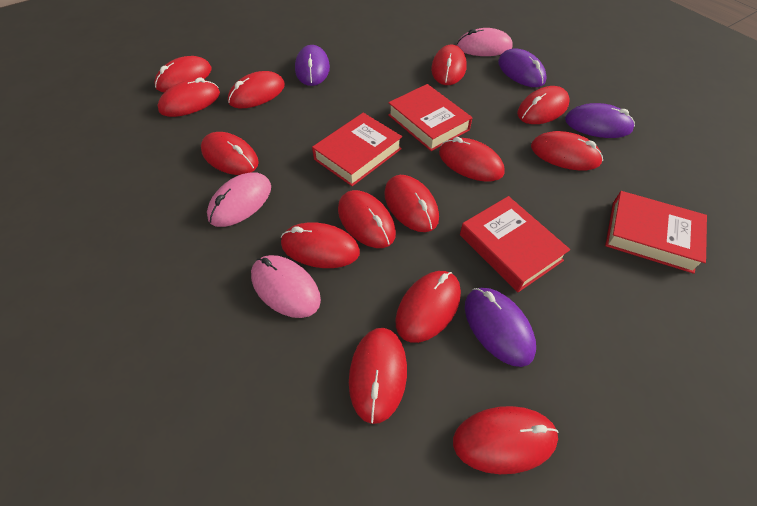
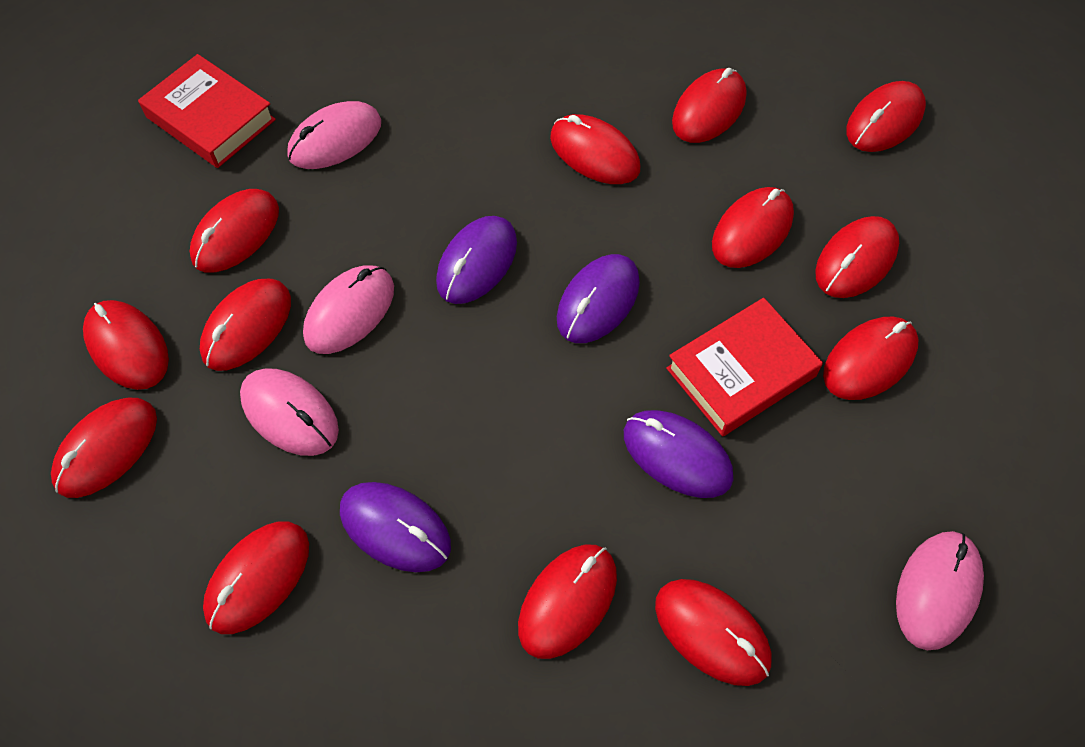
pink mouse: [207,172,271,227] [251,255,321,318] [457,28,513,56] = 3 -> [240,368,339,456] [287,101,381,169] [303,265,394,354] [896,531,984,650] = 4
red book: [312,113,402,186] [388,84,472,151] [460,196,570,292] [605,191,707,274] = 4 -> [138,54,276,168] [666,298,823,436] = 2
red mouse: [154,56,212,92] [158,77,220,117] [201,132,259,175] [228,71,285,108] [281,223,360,268] [338,190,396,248] [349,328,407,424] [384,175,439,232] [395,271,461,343] [431,45,467,85] [439,137,505,182] [453,406,558,474] [517,86,570,124] [531,131,603,171] = 14 -> [51,398,157,498] [83,300,169,390] [190,189,279,272] [200,279,291,371] [203,521,309,634] [518,544,617,659] [550,114,640,184] [655,579,771,686] [672,68,746,143] [712,187,794,268] [815,216,899,298] [823,317,919,400] [846,81,926,152] = 13

